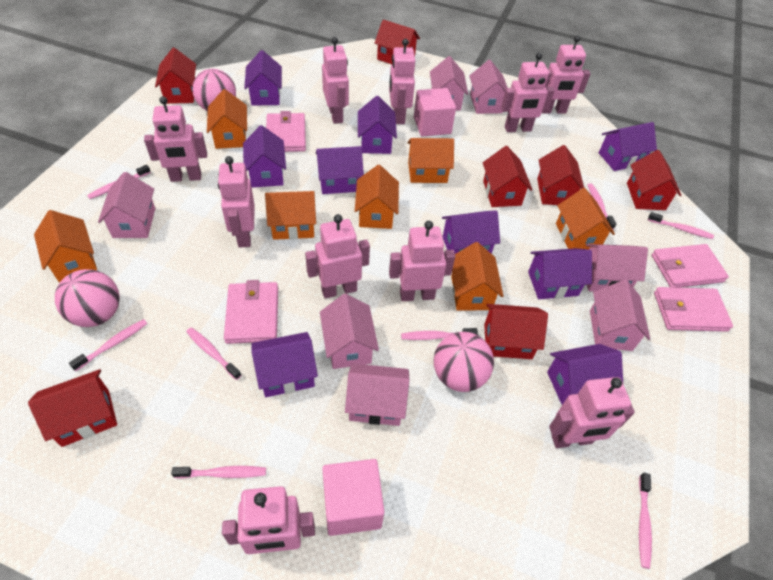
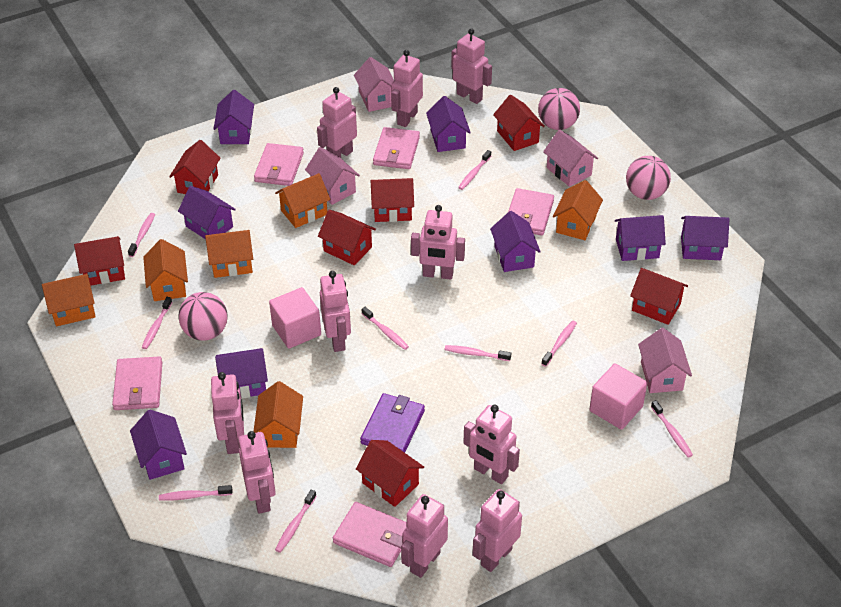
orange house: [34,210,97,282] [207,89,247,149] [265,191,316,240] [355,165,399,229] [407,138,454,183] [451,242,504,311] [556,188,615,249] = 7 -> [42,274,96,326] [143,239,188,301] [205,230,253,278] [253,381,303,448] [275,173,331,228] [553,180,603,240] = 6
pink house: [98,172,155,238] [320,294,379,369] [345,363,410,426] [430,56,468,110] [469,60,508,114] [586,244,648,291] [590,280,650,351] = 7 -> [305,147,360,205] [354,57,394,112] [543,129,598,187] [638,328,692,393] = 4
pink toothbrush: [69,319,147,371] [87,165,151,199] [171,466,266,479] [186,328,241,380] [401,328,478,340] [588,183,616,229] [639,473,652,569] [648,212,714,239] = 8 -> [128,213,155,257] [142,297,172,349] [159,485,232,501] [275,490,316,553] [362,307,409,350] [445,345,511,361] [458,150,491,190] [541,320,577,367] [651,400,693,458] = 9
pink wallet: [224,280,278,344] [266,111,306,152] [652,244,729,288] [654,287,733,332] = 4 -> [112,357,162,410] [254,143,304,186] [333,502,407,567] [373,127,420,169] [508,188,554,236] = 5
purple house: [243,125,286,188] [244,50,282,106] [252,332,318,397] [316,146,364,194] [358,96,397,154] [442,210,500,254] [528,248,592,299] [547,344,623,405] [599,122,657,171] = 9 -> [130,410,187,480] [178,186,236,239] [214,90,254,144] [215,348,268,399] [426,96,471,152] [490,211,541,272] [615,215,666,261] [681,216,729,260] = 8
purple wallet: none = 0 -> [360,393,425,453] = 1

